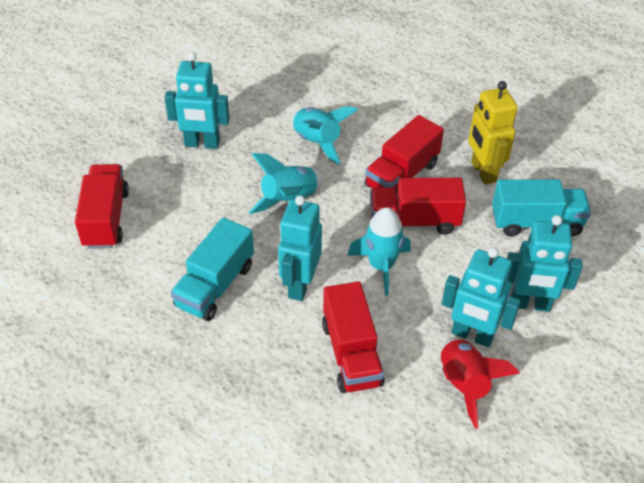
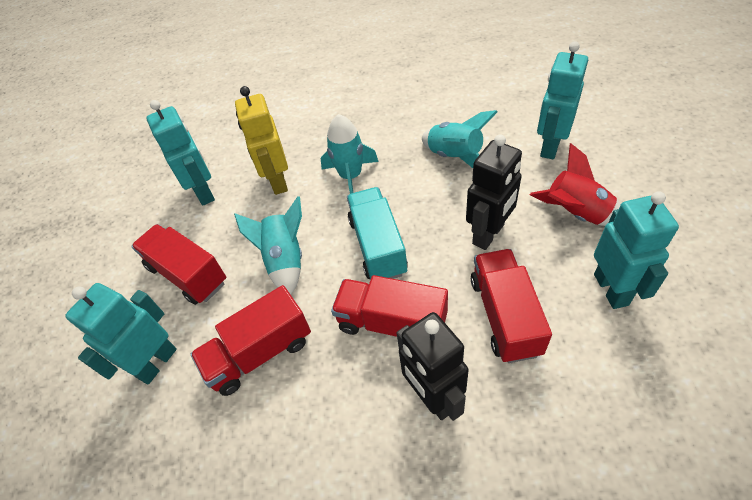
black robot: none = 0 -> [397,312,469,421] [466,134,522,250] = 2
turquoise truck: [171,217,254,321] [492,179,591,237] = 2 -> [347,187,408,280] = 1

